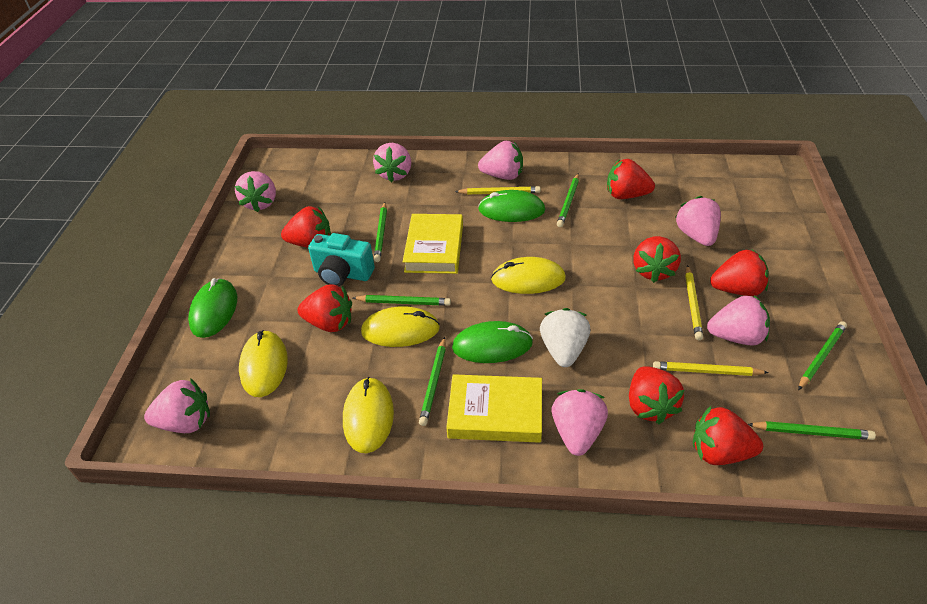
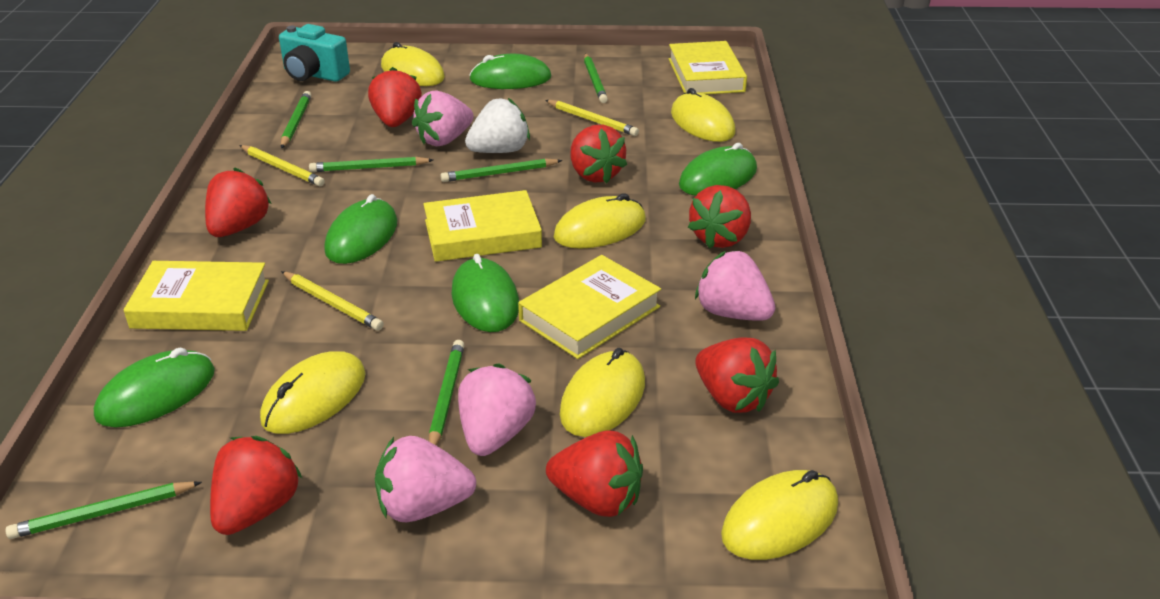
green mouse: [188,278,237,338] [452,321,533,363] [478,190,545,222] = 3 -> [94,347,215,427] [324,194,397,264] [452,254,519,332] [469,54,551,89] [679,143,757,196] = 5
pink strawberry: [144,379,210,433] [235,171,276,212] [373,143,411,183] [478,141,523,180] [551,389,608,456] [675,196,721,246] [707,295,770,346] = 7 -> [375,436,476,522] [412,90,474,146] [458,363,536,456] [695,250,775,321] = 4
yellow book: [403,214,463,274] [446,374,542,443] = 2 -> [123,261,269,331] [423,190,542,262] [518,255,661,359] [669,41,747,94] = 4
yellow mouse: [239,330,288,397] [343,377,394,453] [361,306,440,347] [491,257,566,294] = 4 -> [260,352,366,434] [381,42,445,86] [554,193,646,249] [560,348,645,437] [671,88,735,142] [721,470,838,560] = 6

